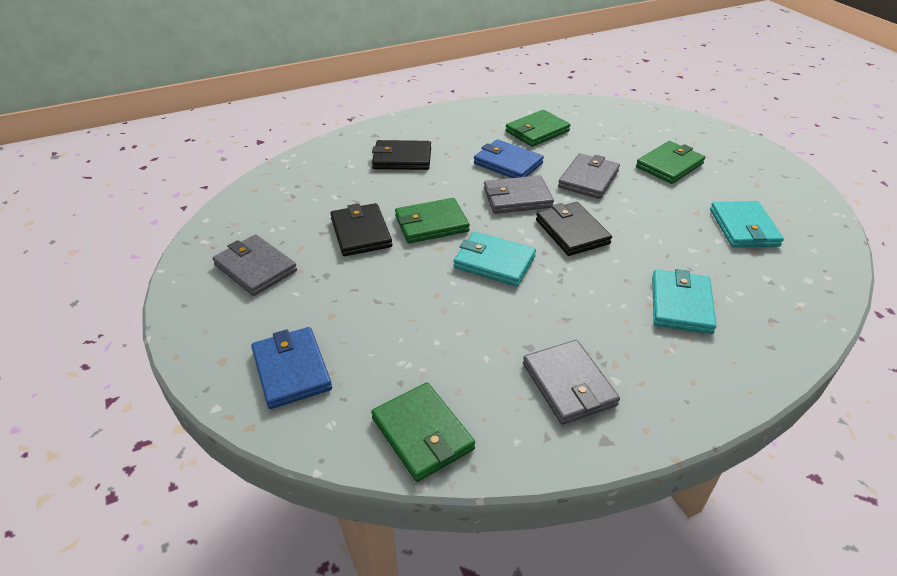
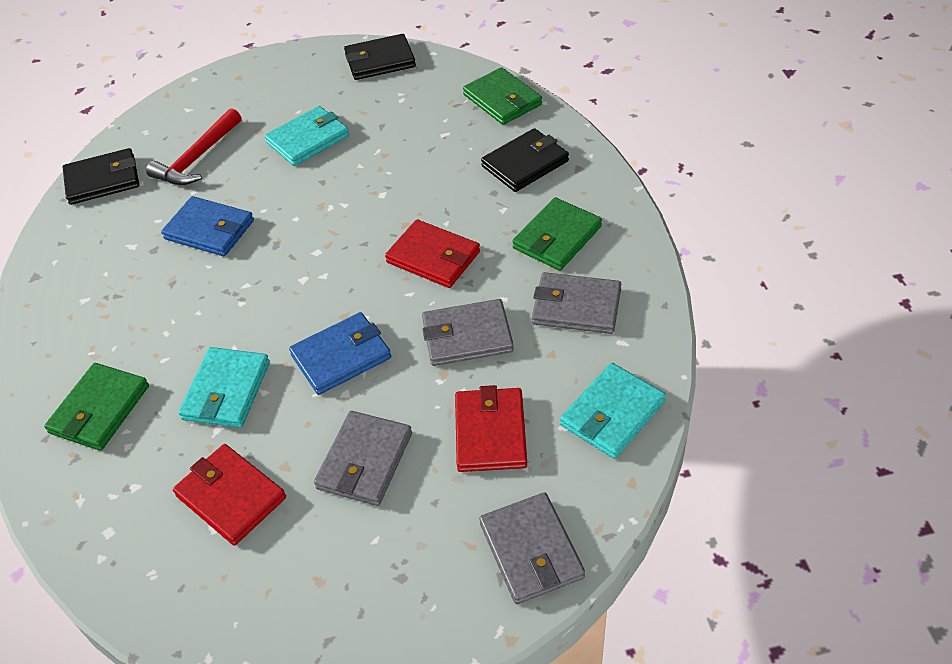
green wallet: [371,382,475,482] [395,198,470,243] [505,110,571,147] [636,141,705,184] = 4 -> [44,363,149,451] [463,67,542,125] [512,197,602,271] = 3
red hammer: none = 0 -> [146,108,241,185] = 1
red wallet: none = 0 -> [173,444,286,545] [385,220,480,288] [455,385,527,472] = 3

